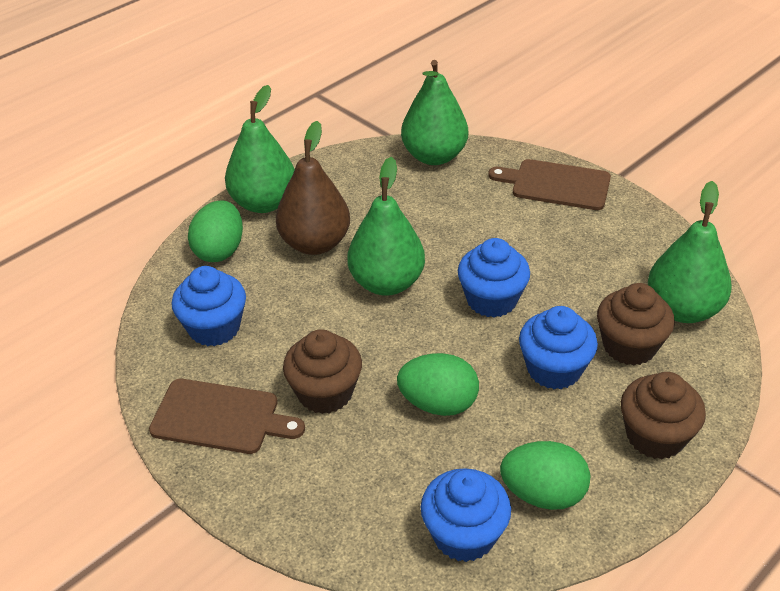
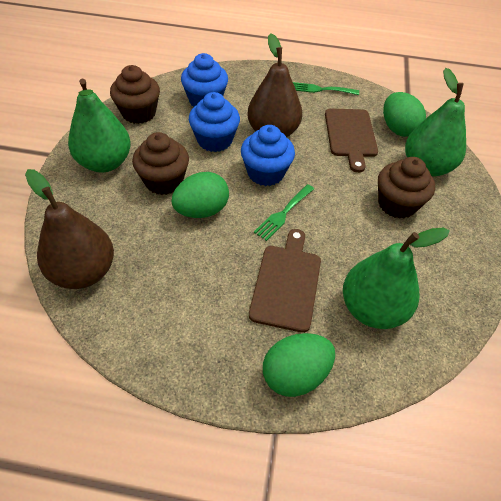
blue cupcake: [172,266,246,346] [421,468,511,562] [458,238,530,318] [519,306,598,389] = 4 -> [181,53,228,107] [189,92,240,152] [241,125,295,186] = 3
brown pear: [276,121,350,255] = 1 -> [25,169,114,289] [247,34,302,137] = 2
green fork: none = 0 -> [254,184,314,241] [293,82,359,95] = 2
green pear: [225,85,295,213] [347,157,425,296] [401,60,468,165] [648,181,732,323] = 4 -> [68,79,131,172] [343,227,450,329] [405,68,466,177] = 3

